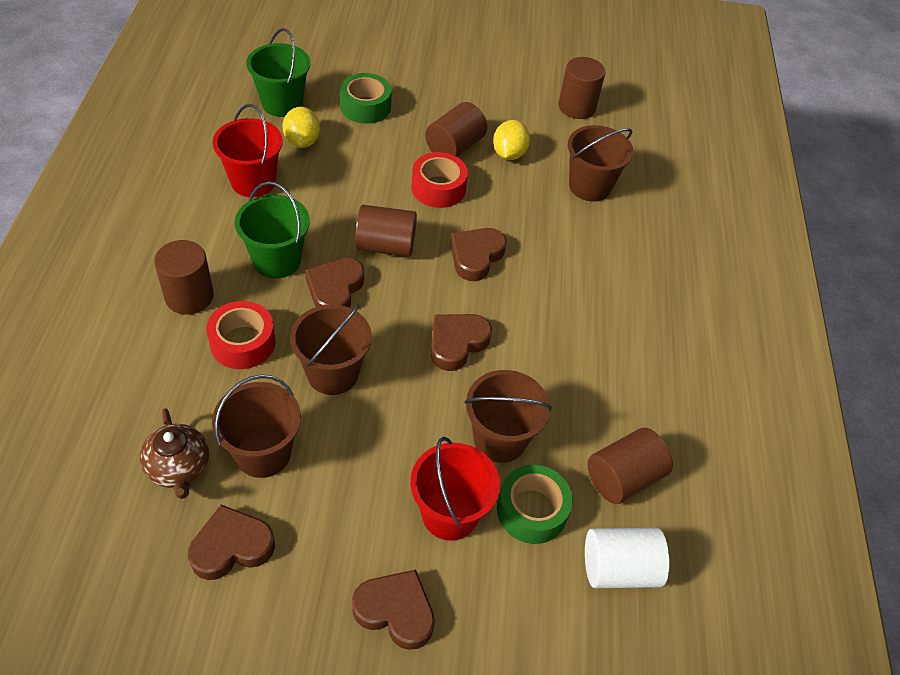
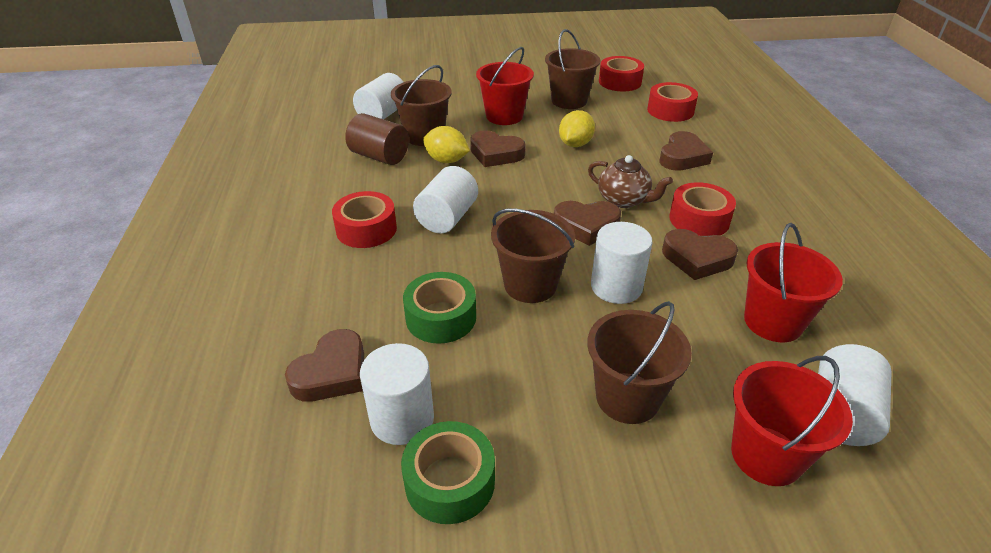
brown cylinder: [154,240,214,315] [355,205,417,257] [425,102,487,157] [559,57,606,119] [588,428,673,504] = 5 -> [345,113,409,165] = 1
green bucket: [235,181,310,279] [246,28,310,117] = 2 -> none = 0
red bucket: [213,104,283,197] [410,437,500,541] = 2 -> [476,47,534,125] [731,356,853,486] [744,223,843,342] = 3
red tape: [206,301,276,369] [411,152,468,208] = 2 -> [332,191,397,248] [599,56,644,91] [647,82,698,122] [669,182,736,236] = 4
white cylinder: [585,528,669,588] = 1 -> [353,73,403,119] [360,343,434,445] [413,166,478,234] [591,222,653,304] [818,344,892,446] = 5

